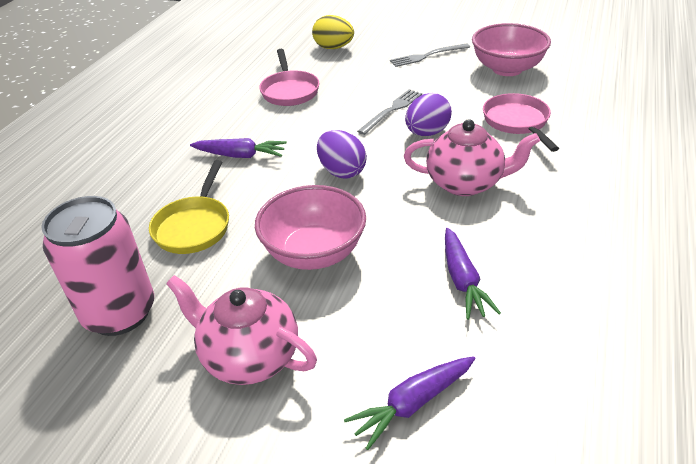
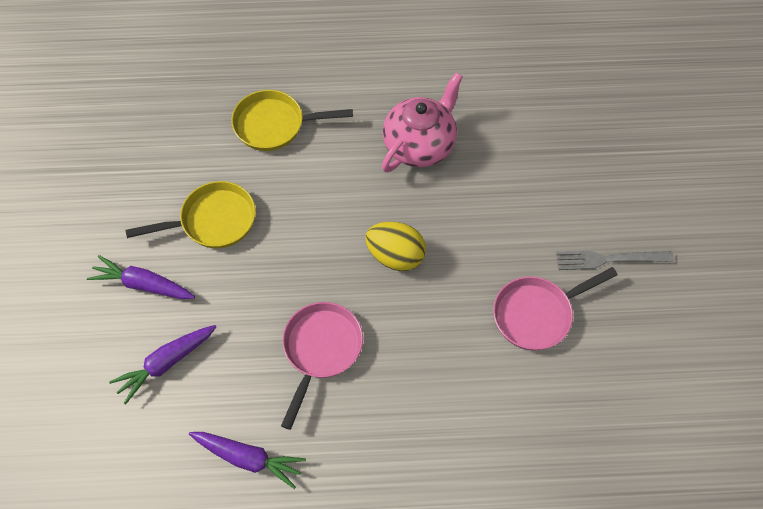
grey fork: [357,89,422,135] [390,43,470,67] = 2 -> [556,251,674,270] = 1
pink bowl: [255,185,366,270] [472,23,551,76] = 2 -> none = 0
pink can: [41,196,154,336] = 1 -> none = 0
pink teapot: [166,275,317,385] [404,119,540,196] = 2 -> [382,72,463,172] = 1
purple egg: [317,130,367,179] [405,93,452,136] = 2 -> none = 0
yellow pan: [149,160,229,254] = 1 -> [126,181,256,248] [231,90,353,151] = 2

